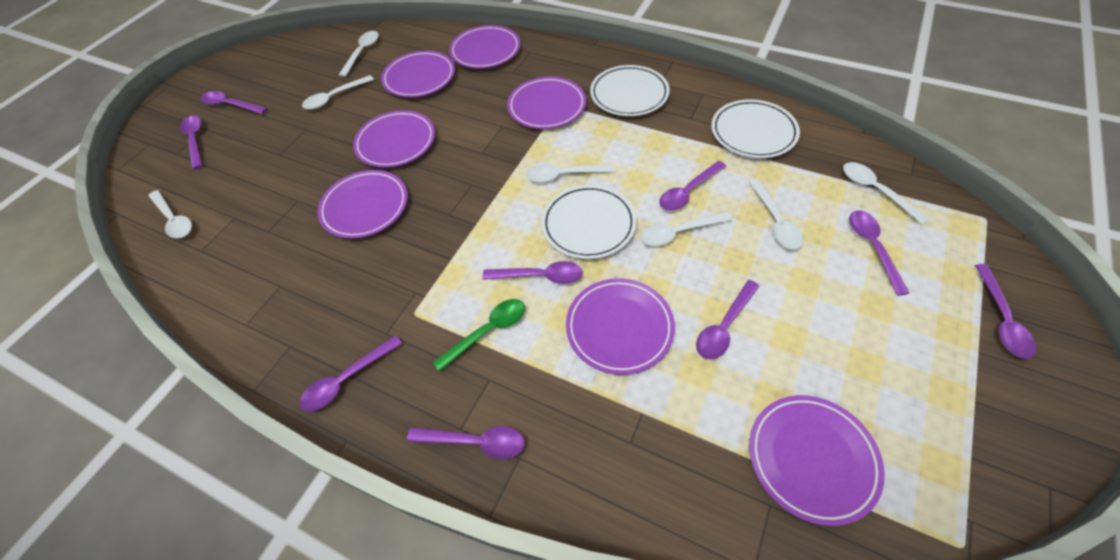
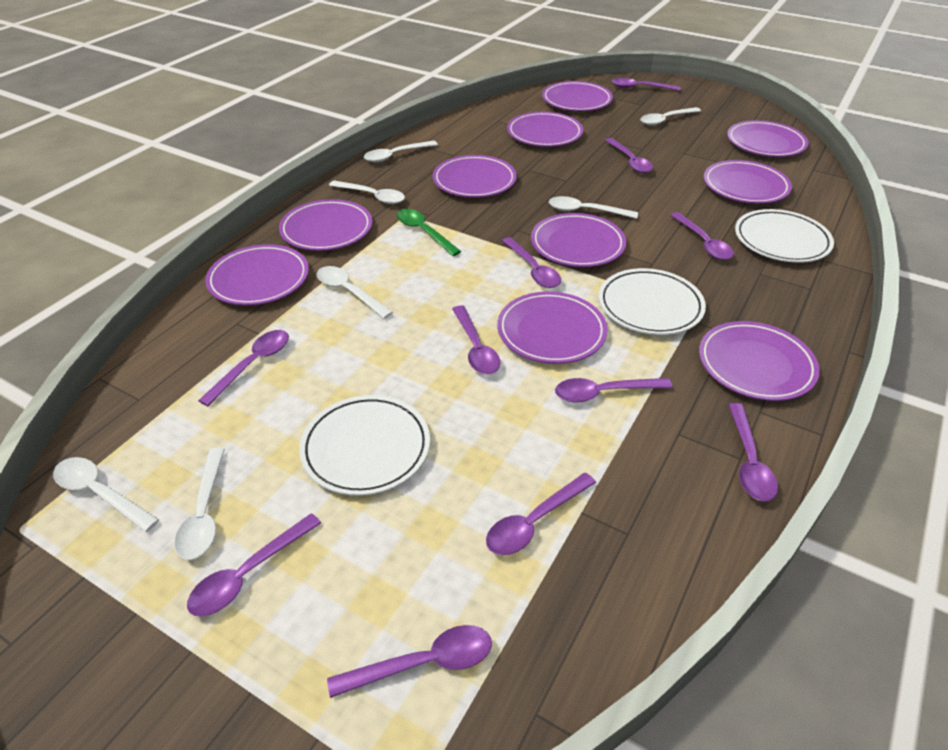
purple plate: [317,170,408,239] [353,110,435,168] [381,51,455,98] [449,25,520,69] [507,77,586,129] [566,278,675,375] [749,395,885,526] = 7 -> [205,244,309,306] [279,199,372,251] [433,155,517,198] [497,292,608,364] [507,112,583,147] [531,213,626,267] [542,81,613,111] [699,321,820,401] [704,160,792,204] [727,120,808,157] = 10
purple spoon: [180,116,202,169] [200,91,267,114] [299,335,402,412] [407,426,525,459] [483,261,583,284] [659,161,726,211] [696,280,760,359] [849,211,909,296] [975,264,1036,359] = 9 -> [187,513,321,617] [198,330,289,406] [327,625,492,698] [452,305,500,374] [486,473,596,555] [502,237,561,288] [555,378,672,402] [605,138,653,173] [612,78,681,91] [671,212,734,260] [729,403,778,502] = 11

